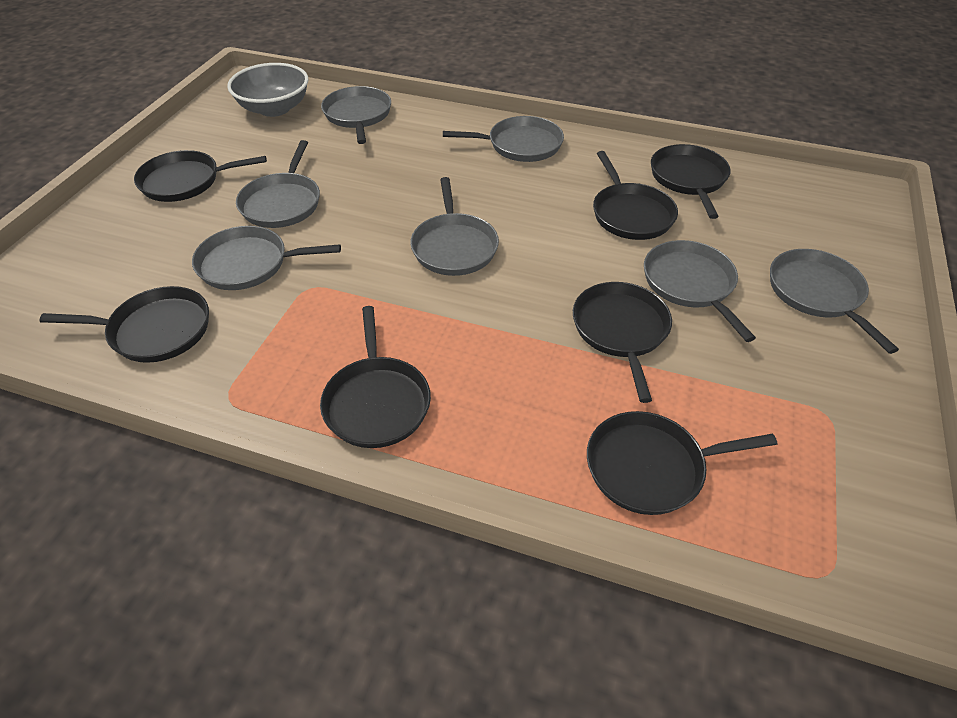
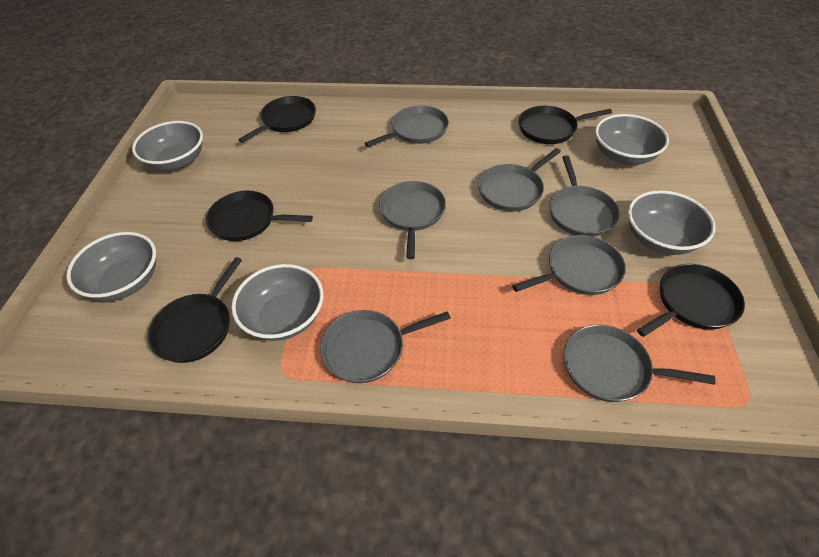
black pan: [39,286,209,363] [134,150,267,202] [320,306,431,448] [573,282,672,403] [587,411,777,515] [593,151,678,240] [651,144,730,219] = 7 -> [148,257,242,363] [206,191,313,241] [238,96,316,143] [519,106,612,144] [637,264,745,337] = 5
grey bowl: [227,63,308,117] = 1 -> [66,232,156,301] [132,121,203,171] [232,264,323,341] [595,114,669,165] [628,190,715,255] = 5

